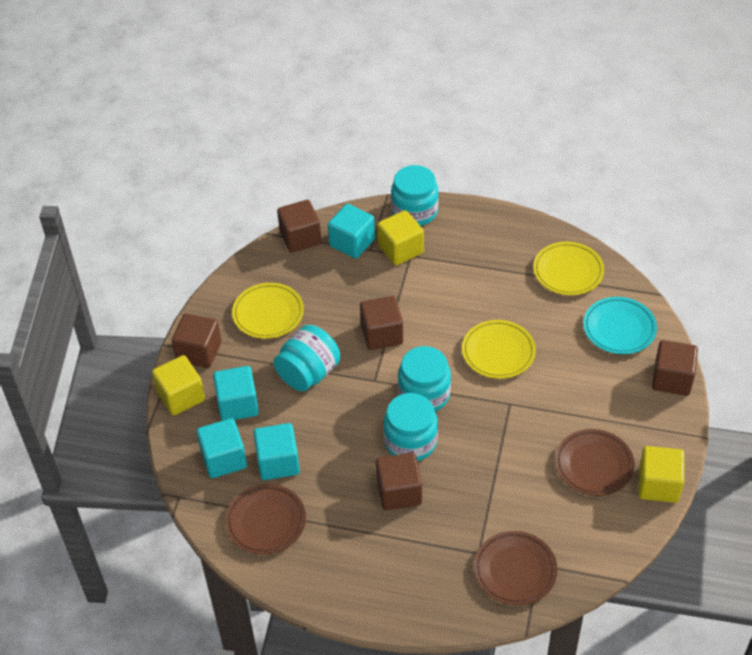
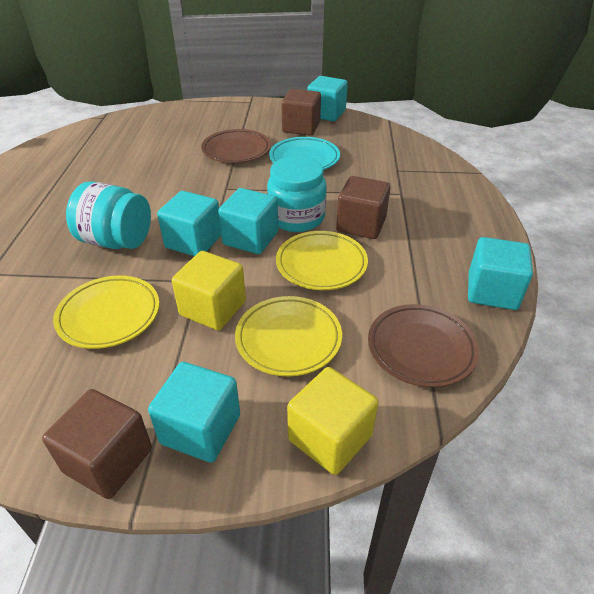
brown cube: [172,313,221,368] [277,200,322,253] [360,296,403,350] [376,453,422,511] [652,340,698,396] = 5 -> [42,389,152,499] [281,89,321,136] [336,176,391,239] = 3
brown plate: [225,484,306,555] [474,531,558,605] [555,429,635,496] = 3 -> [201,129,271,163] [368,304,479,387] = 2
turquoise cube: [196,418,247,478] [213,366,259,421] [253,423,300,480] [328,204,375,259] = 4 -> [148,362,240,463] [157,191,221,256] [218,188,278,254] [307,76,348,121] [468,237,533,310] = 5
turquoise jar: [273,325,340,392] [383,393,438,461] [391,165,439,226] [398,346,451,412] = 4 -> [66,181,151,249] [267,156,327,232] = 2
yellow cube: [152,355,205,415] [377,210,424,265] [638,446,684,503] = 3 -> [172,251,246,330] [287,367,378,475] = 2

